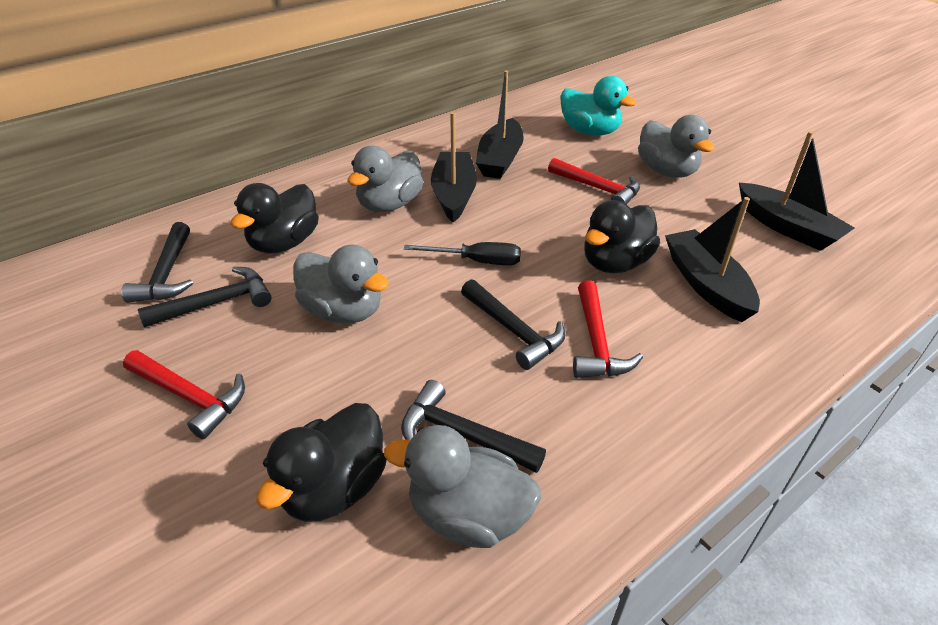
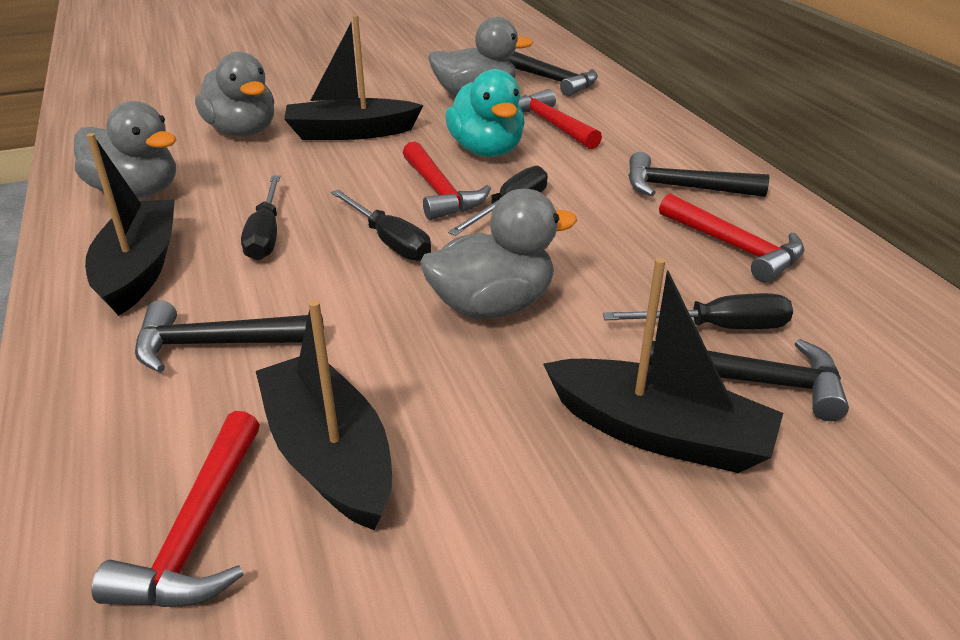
black duck: [230,183,319,254] [256,403,387,522] [584,200,660,273] = 3 -> none = 0
black screwdriver: [404,242,521,265] = 1 -> [241,175,280,260] [331,190,431,261] [448,166,548,236] [603,293,793,329] = 4
red hammer: [123,350,245,439] [548,158,640,204] [573,280,643,378] = 3 -> [92,411,260,607] [403,142,491,220] [519,89,602,149] [659,193,805,283] = 4

